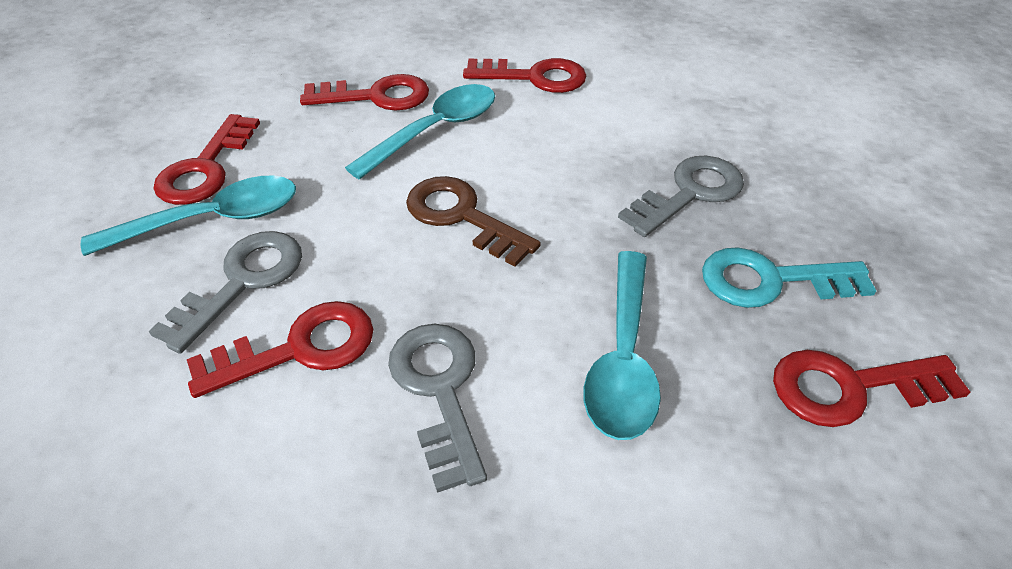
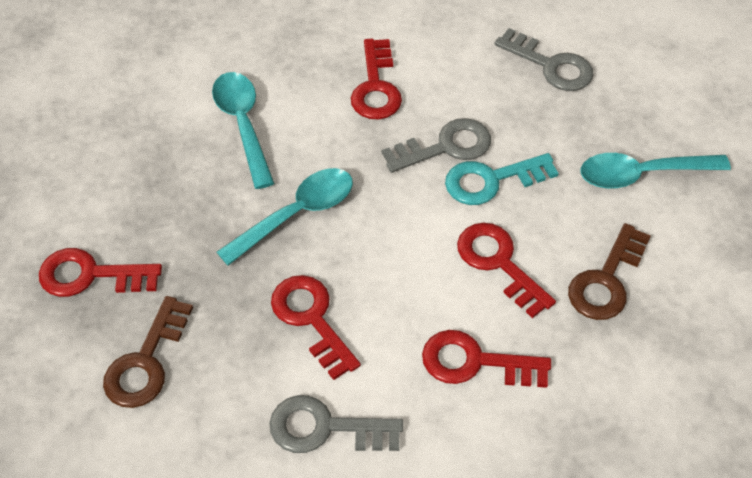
brown key: [406,176,541,267] = 1 -> [103,296,193,408] [568,223,651,320] = 2

